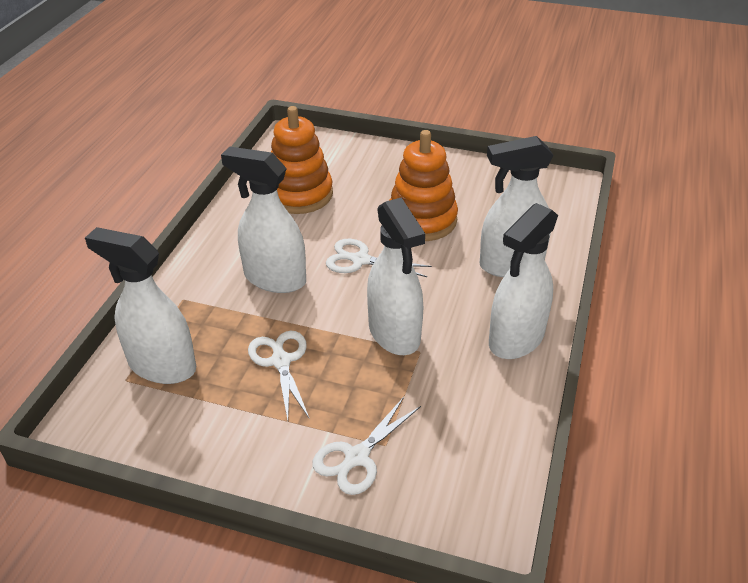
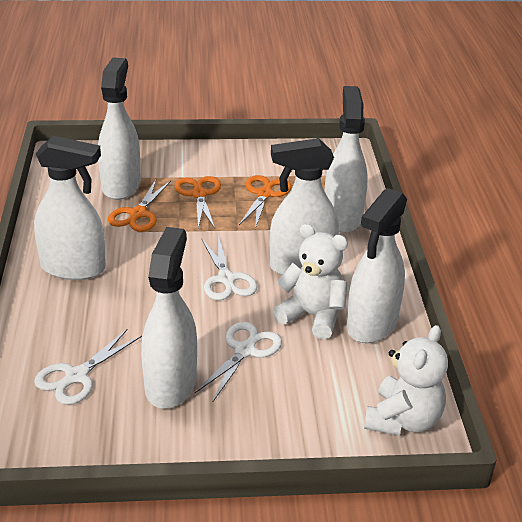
orange scissors: none = 0 -> [108,180,171,232] [175,176,221,229] [239,175,291,229] = 3
orange stacking toy: [271,106,333,214] [390,130,458,241] = 2 -> none = 0
white spray bottle: [85,227,196,384] [221,147,306,293] [367,197,425,355] [480,136,554,277] [489,203,558,359] = 5 -> [34,136,106,280] [98,58,141,200] [141,227,197,408] [270,138,339,276] [325,86,368,233] [346,188,407,343] = 6
white teddy bear: none = 0 -> [273,224,348,339] [364,325,448,436] = 2

